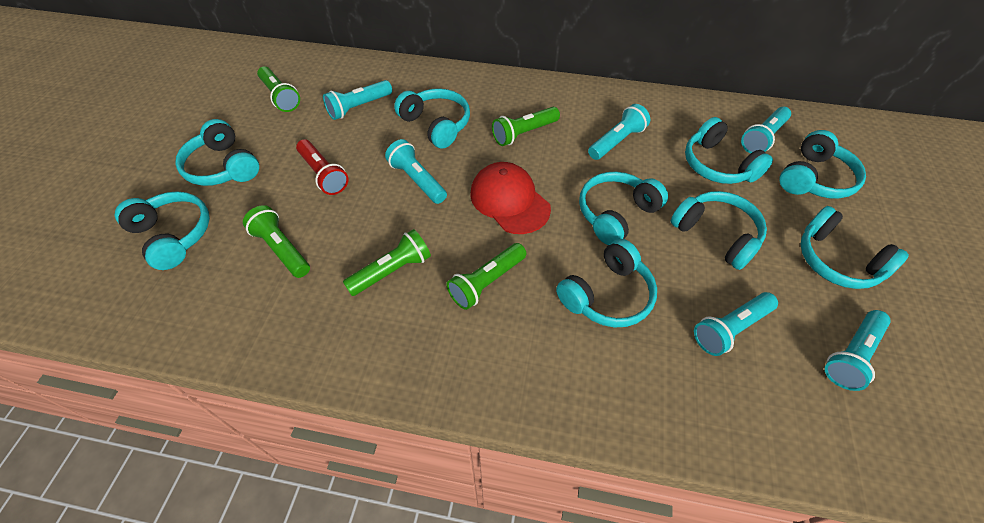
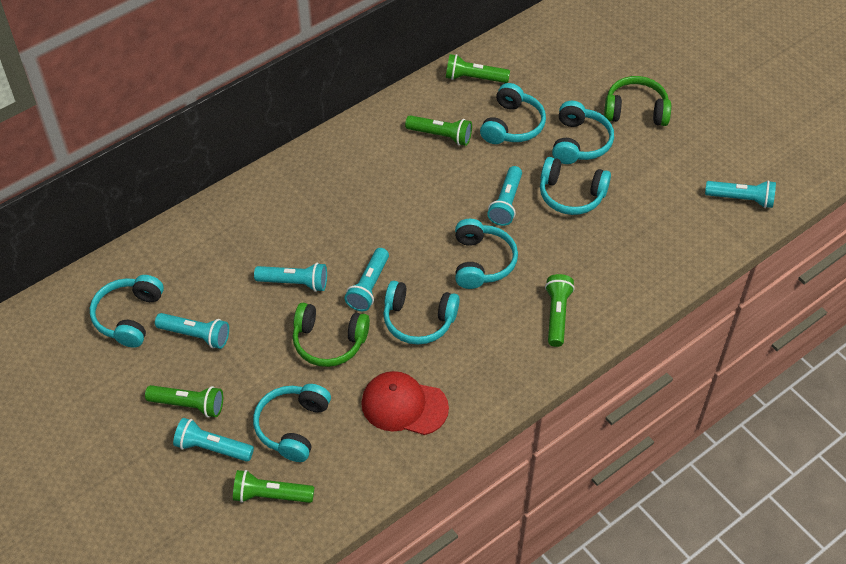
green headphones: none = 0 -> [293,303,370,367] [604,76,671,126] = 2
red flashlight: [296,139,349,195] = 1 -> none = 0
turquoise headphones: [114,191,210,270] [175,119,259,186] [394,88,470,149] [556,239,657,327] [579,172,668,245] [671,191,767,270] [685,117,773,184] [779,130,866,199] [800,206,909,289] = 9 -> [90,275,164,348] [253,384,331,462] [383,281,460,345] [455,219,518,289] [480,83,546,144] [540,157,611,215] [552,101,614,164] = 7

